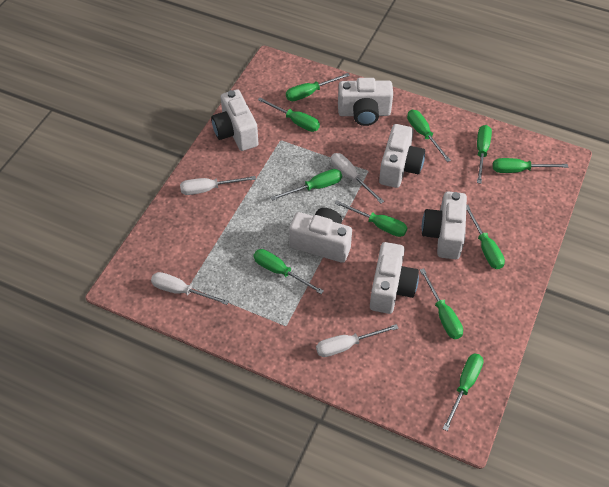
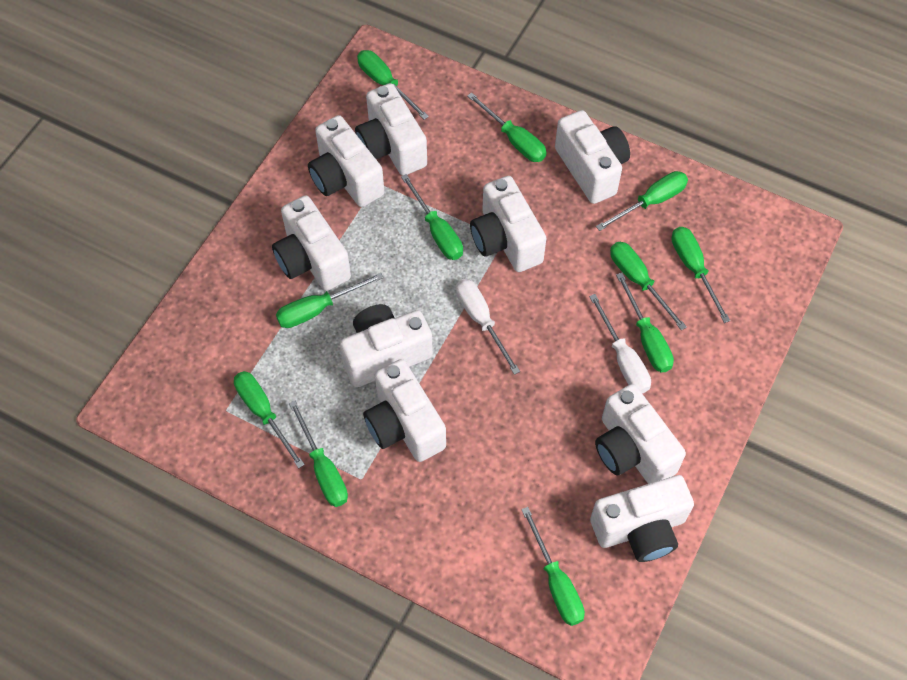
white camera: [211,89,259,151] [289,208,352,263] [338,78,393,126] [370,242,419,314] [379,124,425,188] [422,191,467,259] = 6 -> [272,195,351,291] [308,115,384,207] [340,304,433,387] [355,83,427,176] [363,359,446,462] [470,176,546,272] [555,110,630,204] [590,475,694,562] [595,384,686,484] = 9
white screwdriver: [151,272,229,305] [180,176,256,195] [316,324,399,357] [331,153,384,203] = 4 -> [456,279,520,375] [589,294,651,393] = 2

